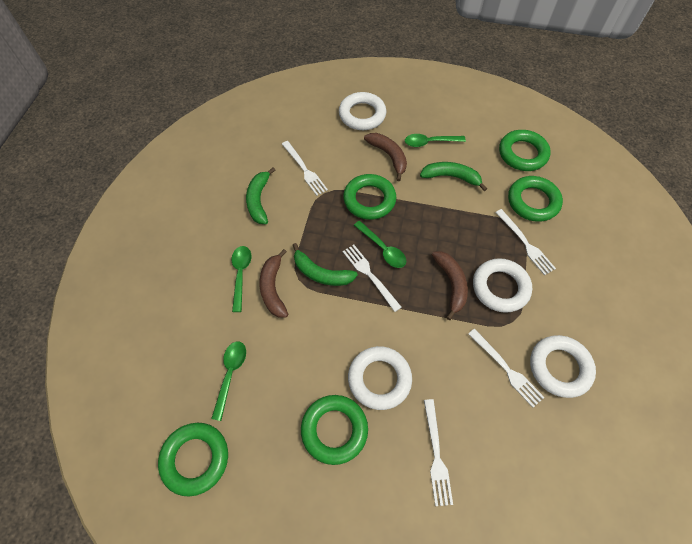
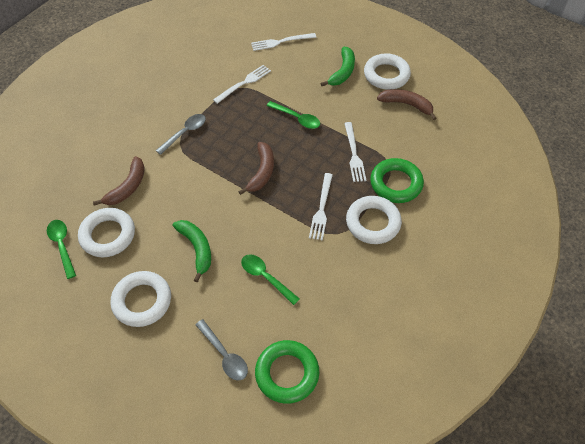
green banana: [246,167,275,224] [293,243,358,286] [420,162,487,191] = 3 -> [173,220,211,282] [321,47,355,86] = 2
green ring: [158,423,228,497] [301,395,368,465] [343,174,396,220] [499,130,551,171] [508,176,563,222] = 5 -> [255,340,319,404] [370,158,424,203] = 2
green spoon: [211,341,246,421] [232,246,251,312] [354,221,406,268] [405,134,466,147] = 4 -> [47,220,76,279] [241,254,300,305] [266,101,320,129] = 3
grey spoon: none = 0 -> [156,114,206,155] [195,319,248,381] = 2
white fork: [282,141,328,196] [342,245,402,312] [424,399,453,506] [468,329,545,408] [495,209,556,275] = 5 -> [213,65,271,104] [251,33,316,51] [309,173,333,240] [344,122,366,182] = 4

